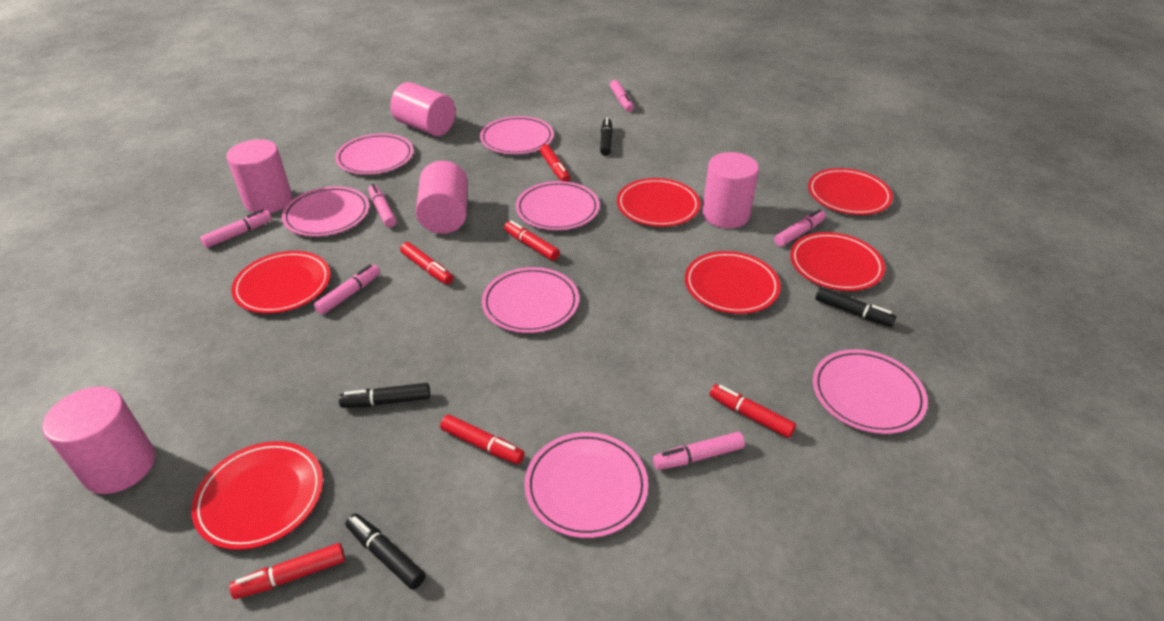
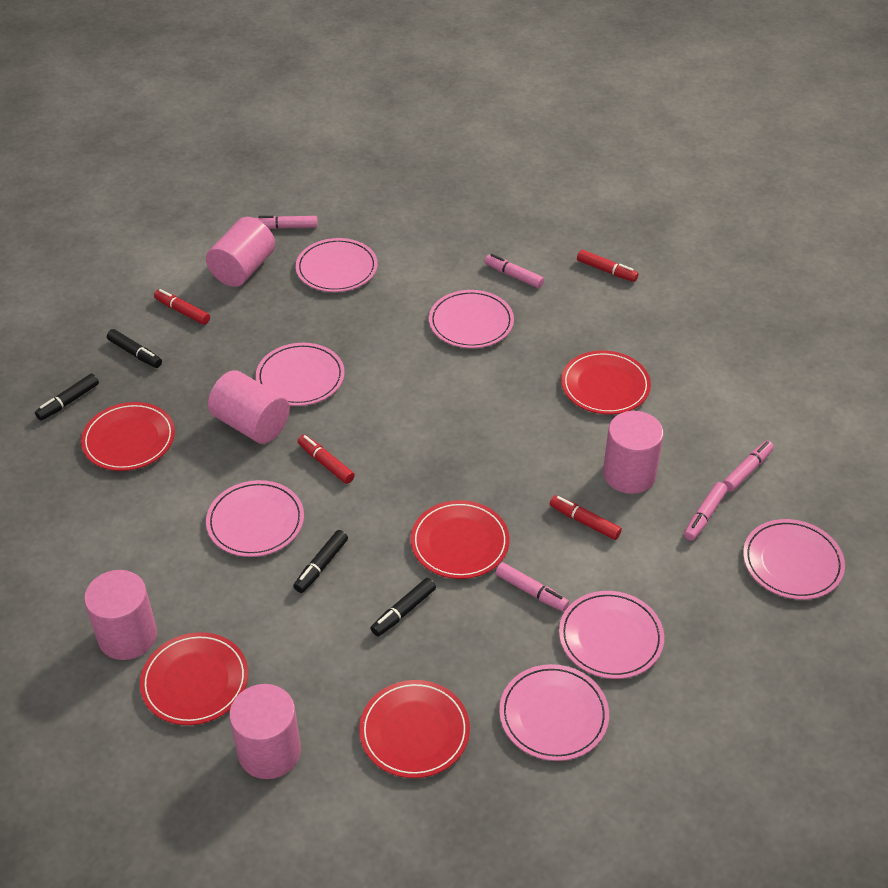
pink marker: [200,210,272,248] [314,264,380,315] [368,184,397,227] [610,80,634,112] [653,432,745,470] [774,209,826,247] = 6 -> [256,216,318,229] [485,254,544,288] [496,562,569,612] [684,482,728,541] [723,441,774,492] = 5
red marker: [229,543,345,599] [400,242,453,284] [440,414,525,464] [504,220,560,261] [540,144,570,182] [710,384,796,438] = 6 -> [154,289,210,325] [298,435,355,484] [550,495,622,540] [577,250,638,282] = 4
red plate: [191,441,323,550] [231,251,331,313] [617,178,700,227] [685,251,781,314] [790,232,885,291] [808,168,893,215] = 6 -> [81,402,175,471] [140,632,248,725] [359,680,470,778] [411,500,510,579] [561,350,651,415] = 5

